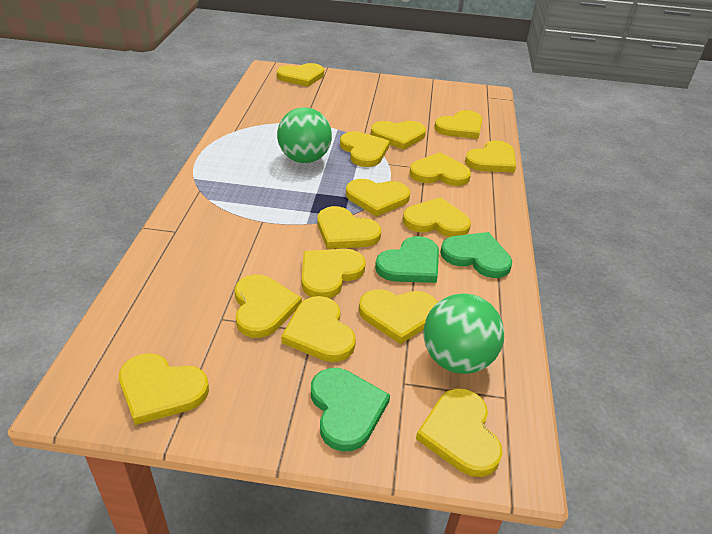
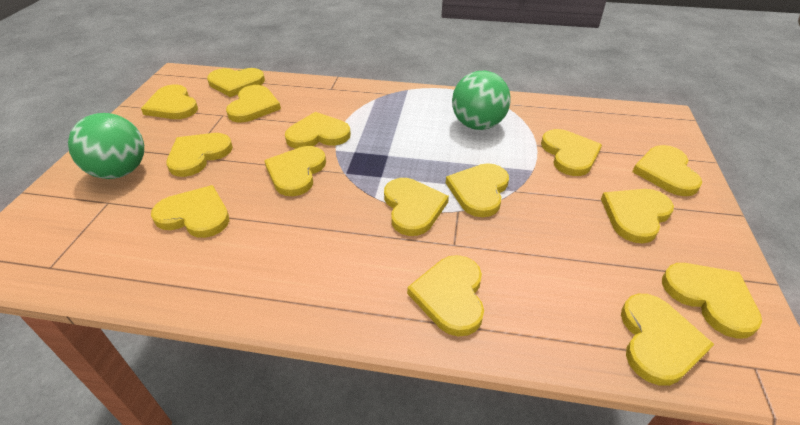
green heart: [311,368,390,452] [375,236,439,283] [440,232,512,278] = 3 -> none = 0

